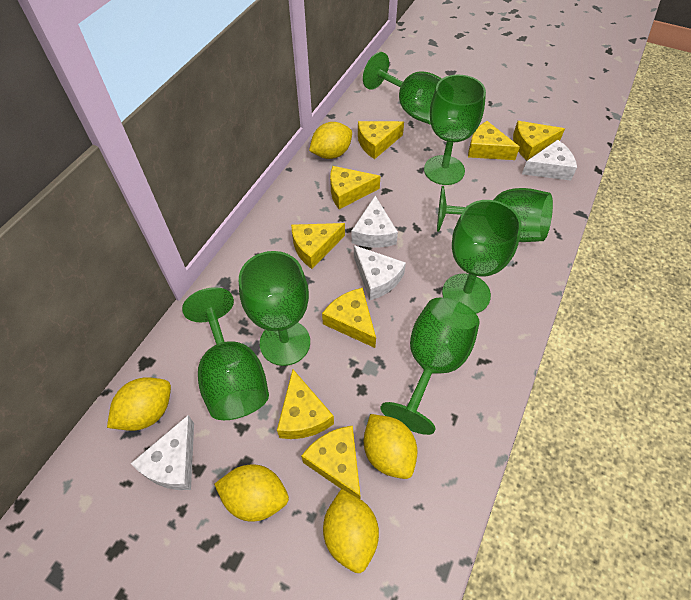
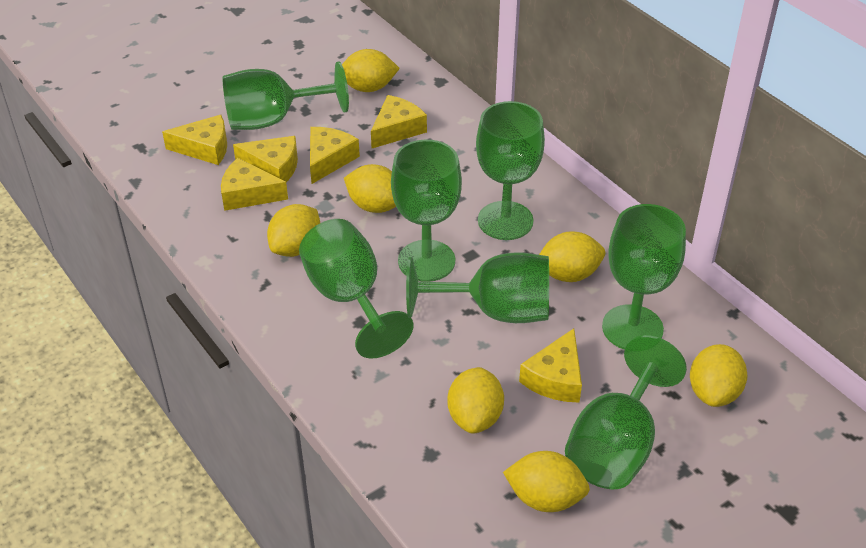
white cheese: [131,415,194,490] [351,196,398,248] [354,245,406,300] [522,140,577,181] = 4 -> none = 0
yellow cheese: [277,370,334,439] [291,223,345,269] [301,425,361,499] [322,288,376,348] [330,166,381,209] [358,121,404,159] [468,121,520,160] [513,121,565,160] = 8 -> [162,115,227,165] [221,158,288,211] [233,136,298,182] [310,127,360,184] [371,95,427,148] [519,328,582,403] = 6
yellow lemon: [107,377,171,431] [214,464,289,522] [309,122,352,159] [323,489,379,573] [364,414,417,479] = 5 -> [267,204,320,257] [342,49,400,92] [344,164,396,213] [447,367,504,434] [503,451,590,512] [539,231,605,282] [690,344,748,407] = 7

